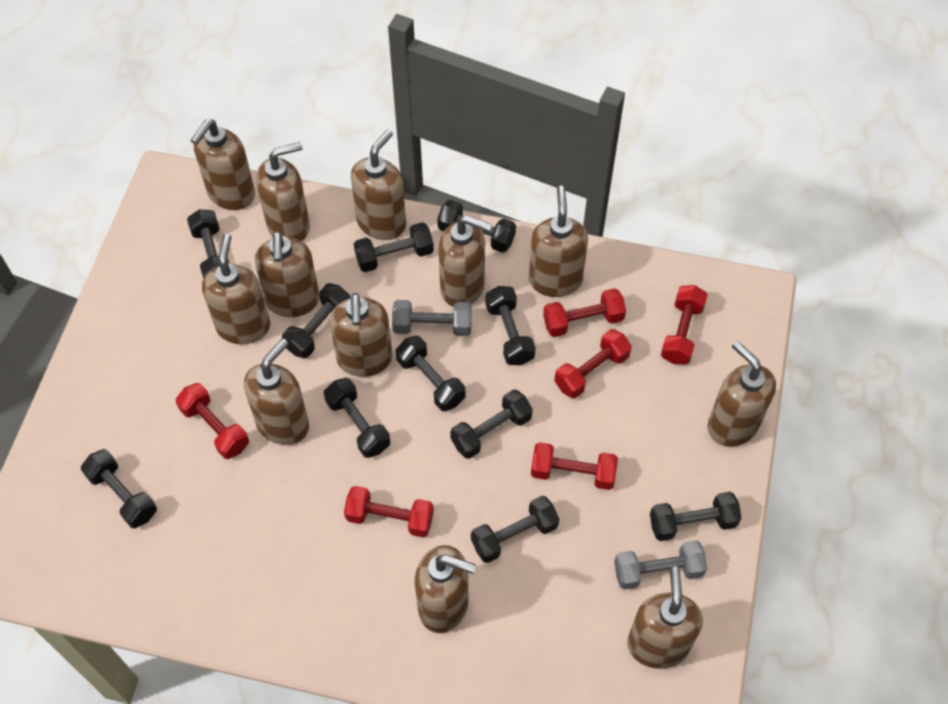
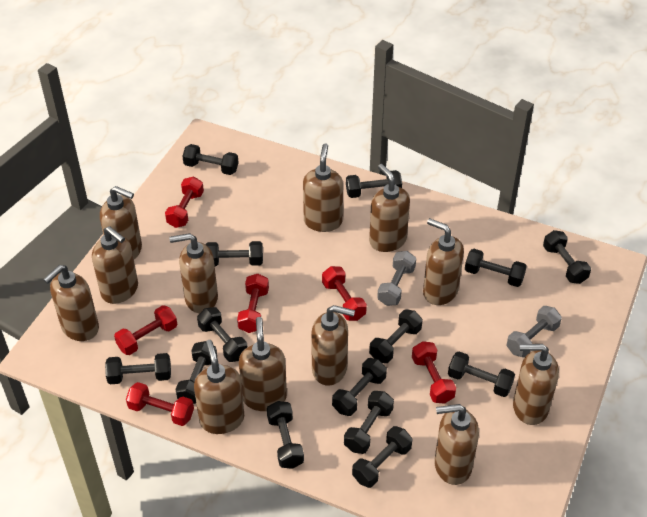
black dumbbell: [81,449,157,528] [187,209,230,278] [282,283,350,358] [324,378,390,458] [354,222,434,272] [395,336,465,412] [437,200,516,253] [450,390,533,459] [471,496,559,563] [485,286,536,365] [650,492,742,541] = 11 -> [105,353,171,384] [175,341,217,404] [182,144,238,175] [197,307,247,362] [205,241,263,266] [267,401,304,469] [332,358,387,416] [344,391,394,454] [346,170,402,198] [352,426,413,488] [369,309,423,363] [448,351,515,397] [465,249,527,287] [543,230,591,284] = 14

